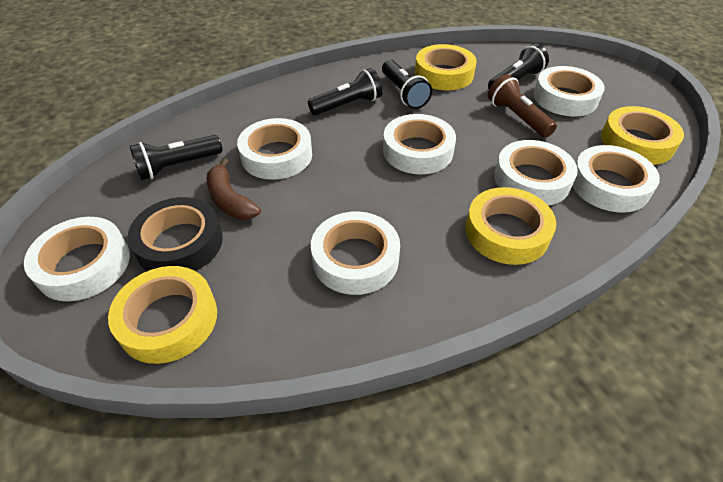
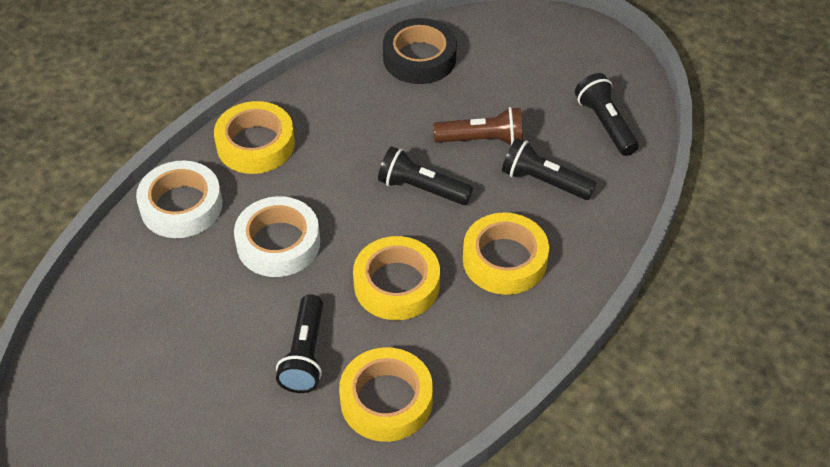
brown banana: [206,158,261,220] = 1 -> none = 0
white tape: [24,217,130,301] [237,118,312,180] [311,211,400,295] [383,114,456,174] [494,140,578,206] [534,66,605,117] [572,145,660,213] = 7 -> [136,161,222,238] [234,196,320,277] = 2

